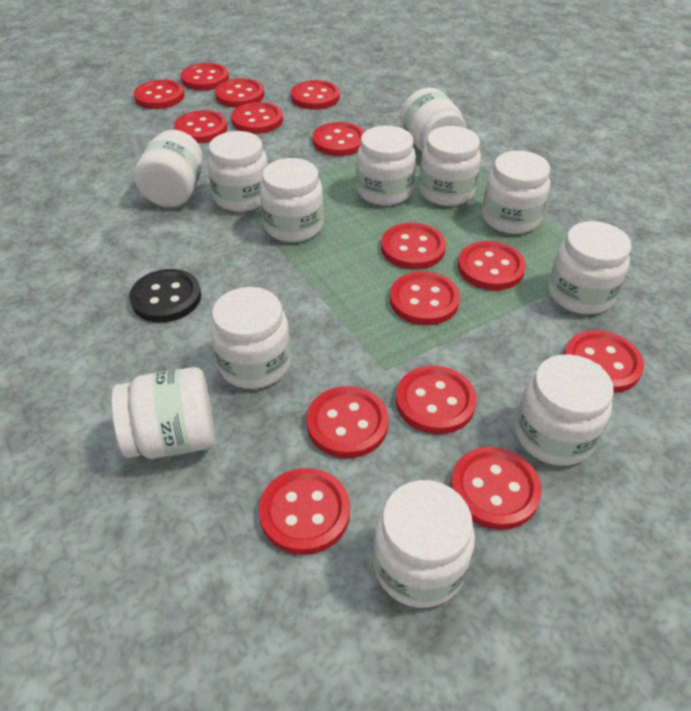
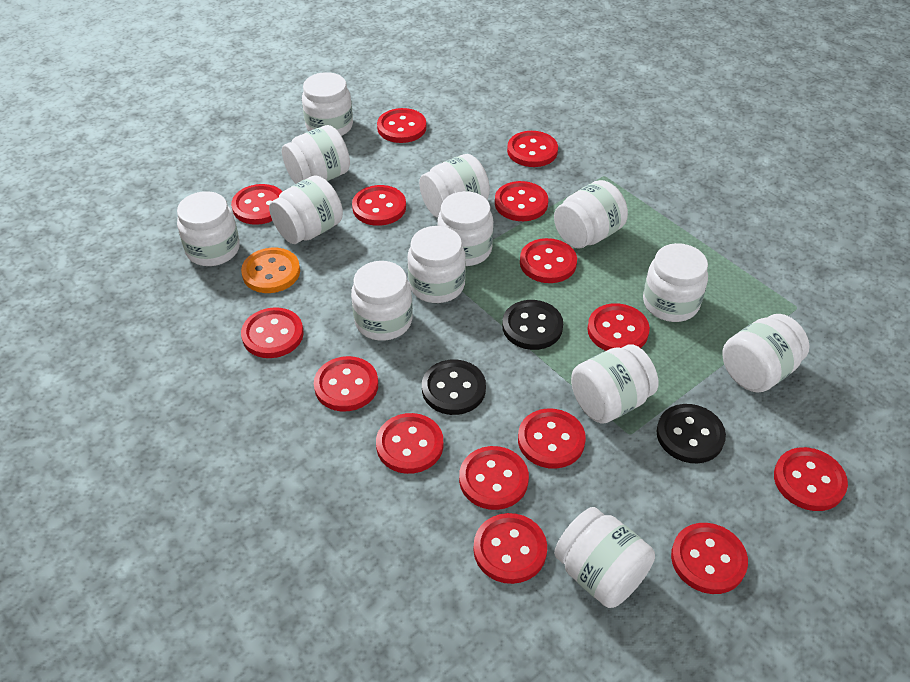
black button: [129,269,201,322] = 1 -> [422,360,486,415] [502,300,563,350] [656,404,726,463] = 3
orange button: none = 0 -> [241,248,300,293] = 1
white jar: [111,367,214,459] [134,130,203,207] [208,131,268,212] [210,287,291,389] [260,158,324,242] [356,126,416,206] [373,480,475,608] [400,87,467,152] [419,126,481,206] [482,151,550,234] [515,354,614,466] [548,221,631,314] = 12 -> [177,191,240,266] [269,175,343,244] [282,125,350,184] [302,72,353,136] [351,261,413,341] [408,226,466,303] [419,154,490,218] [438,191,493,266] [554,180,628,249] [554,507,655,608] [571,345,658,424] [643,243,708,322] [722,314,809,393] = 13

